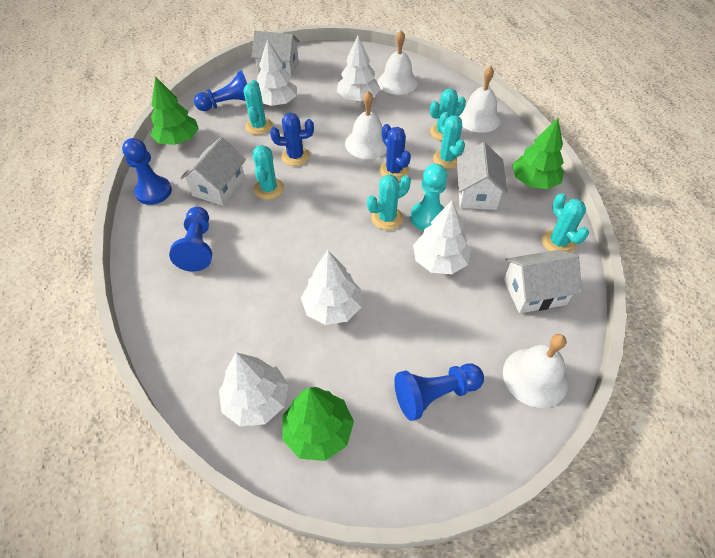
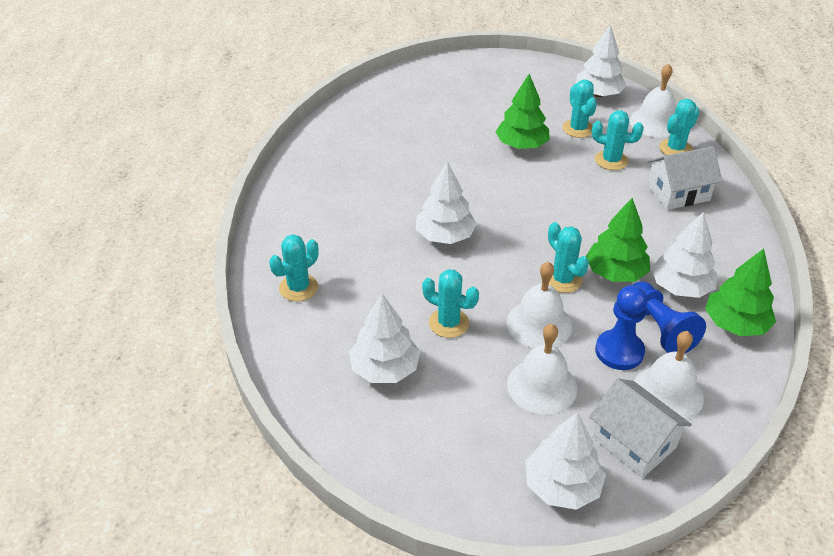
blue cactus: [270,113,314,166] [379,124,411,180] = 2 -> none = 0
blue pawn: [122,138,172,205] [169,207,212,272] [194,70,247,111] [394,363,484,421] = 4 -> [595,285,648,370] [633,281,706,354] = 2
turquoise pawn: [410,164,447,231] = 1 -> none = 0
white house: [180,137,246,206] [252,31,300,77] [457,142,508,210] [504,250,582,313] = 4 -> [589,378,692,478] [647,146,722,210] = 2

